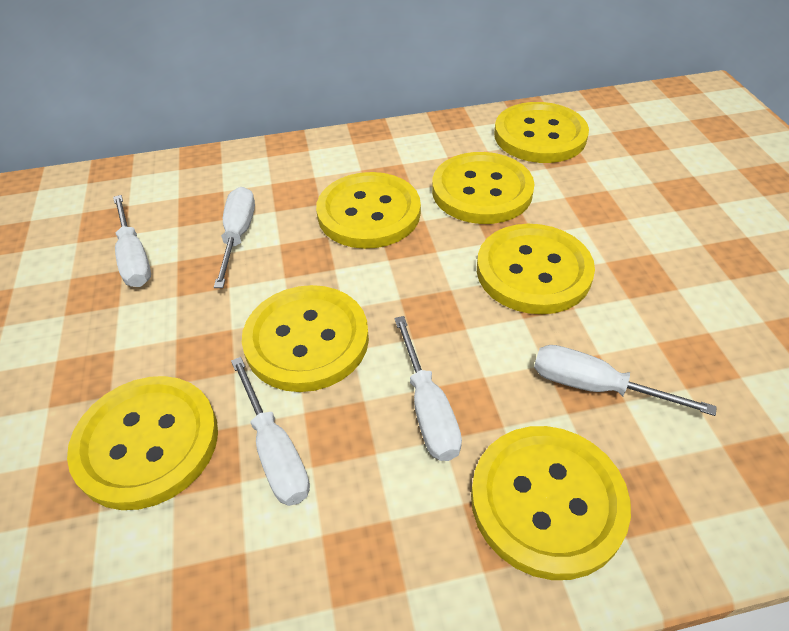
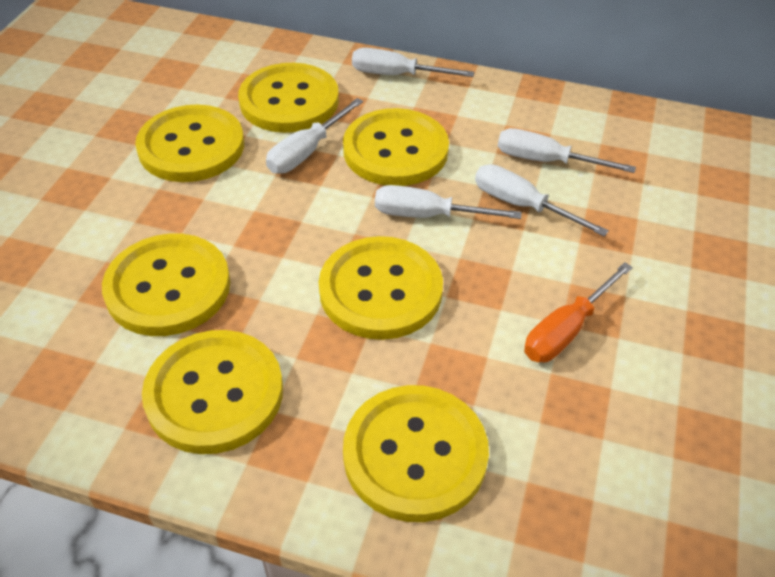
orange screwdriver: none = 0 -> [524,262,633,363] = 1

